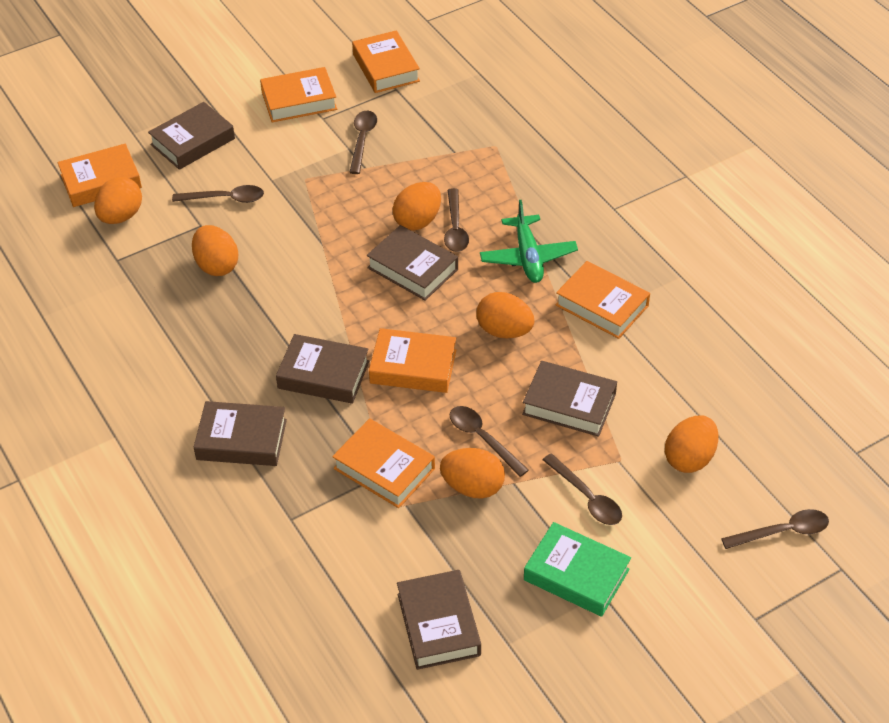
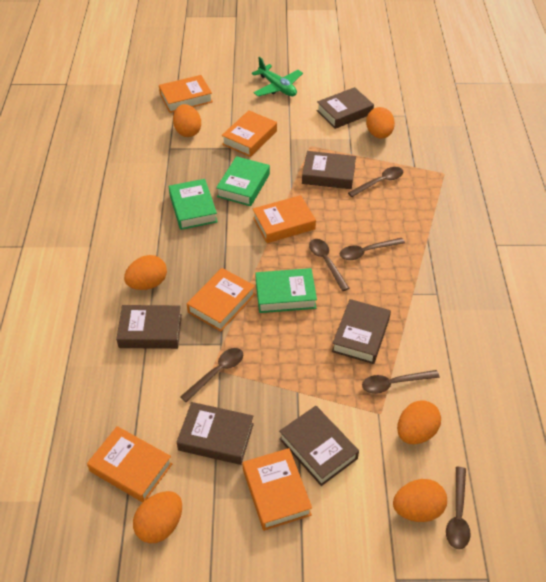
green book: [524,522,631,617] = 1 -> [169,179,218,230] [216,156,270,206] [256,268,317,313] = 3

